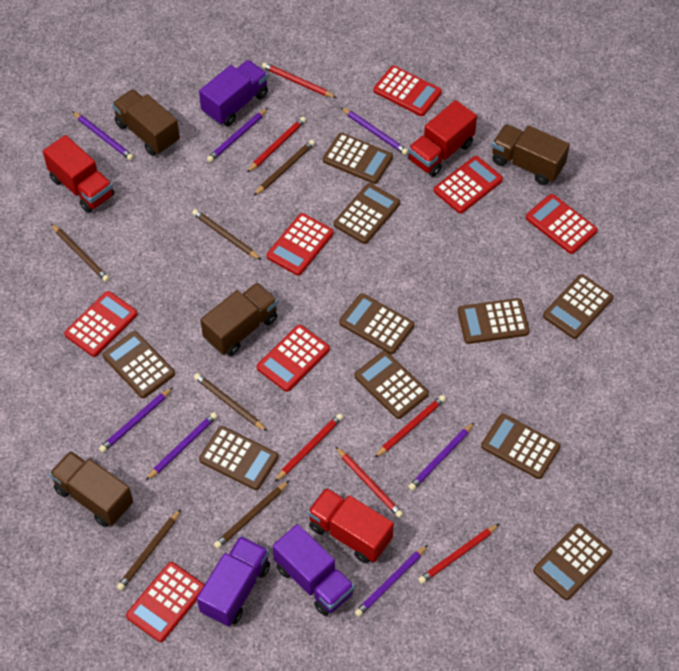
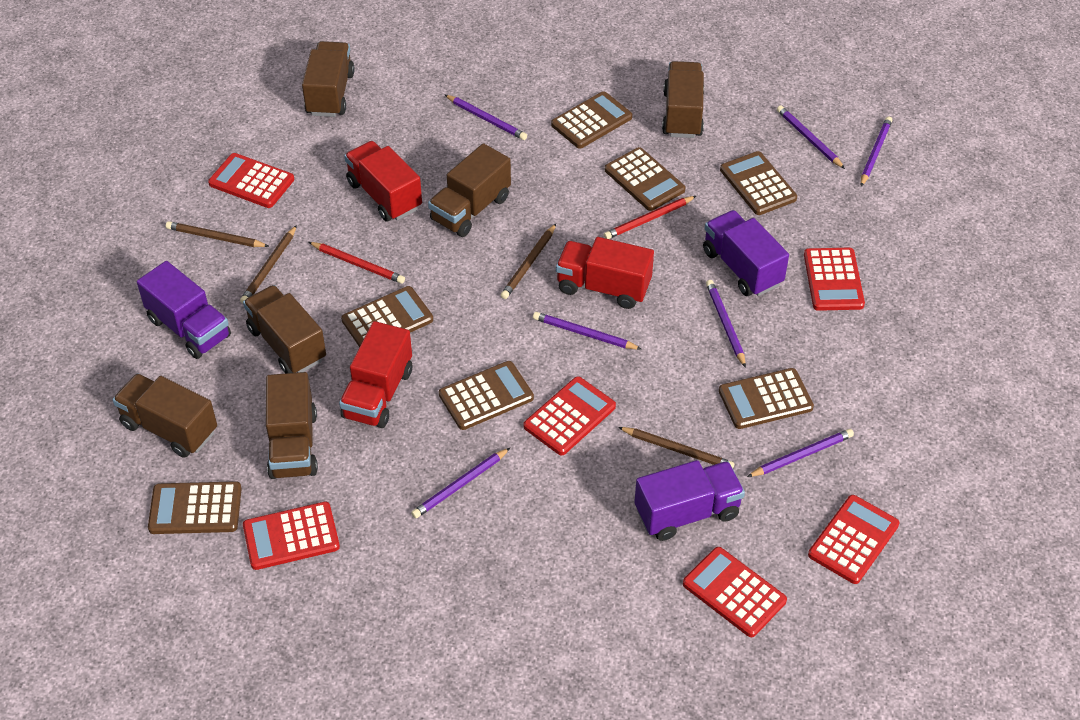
brown calculator: [103,331,175,398] [199,426,278,490] [323,133,393,184] [334,183,400,244] [339,293,414,354] [354,351,429,419] [458,298,530,344] [481,414,560,479] [533,524,612,600] [543,274,613,339] = 10 -> [148,481,242,534] [341,286,433,347] [439,361,534,430] [551,91,633,149] [605,147,685,211] [719,368,814,429] [720,151,797,215] = 7
brown pencil: [51,224,110,282] [117,509,181,591] [192,209,261,260] [194,373,267,431] [214,481,289,549] [254,140,315,196] = 6 -> [166,221,269,247] [240,225,297,304] [501,224,556,299] [618,427,734,468] = 4
brown truck: [49,451,133,527] [112,89,180,156] [200,282,278,356] [492,124,570,185] = 4 -> [113,373,217,458] [243,285,326,373] [266,372,318,479] [302,41,355,117] [428,143,511,237] [662,61,704,138] = 6
red calculator: [64,291,138,357] [126,562,204,642] [257,324,330,392] [267,213,334,276] [373,66,442,116] [434,156,503,214] [526,194,598,254] = 7 -> [208,153,294,208] [243,502,340,570] [524,376,616,455] [683,547,787,637] [804,248,865,311] [808,495,899,584] = 6
red pencil: [247,117,306,172] [262,62,337,98] [274,413,343,482] [335,446,403,518] [374,395,446,458] [418,524,499,584] = 6 -> [309,242,405,284] [604,196,696,239] = 2

